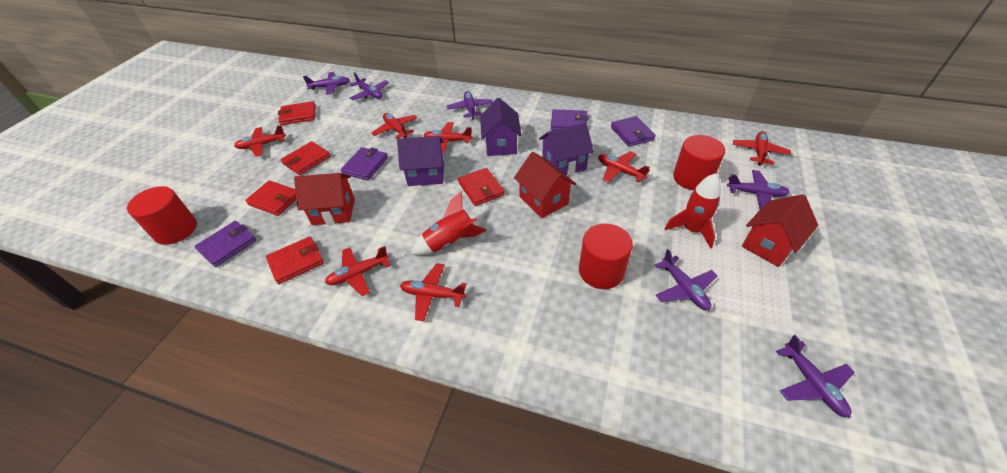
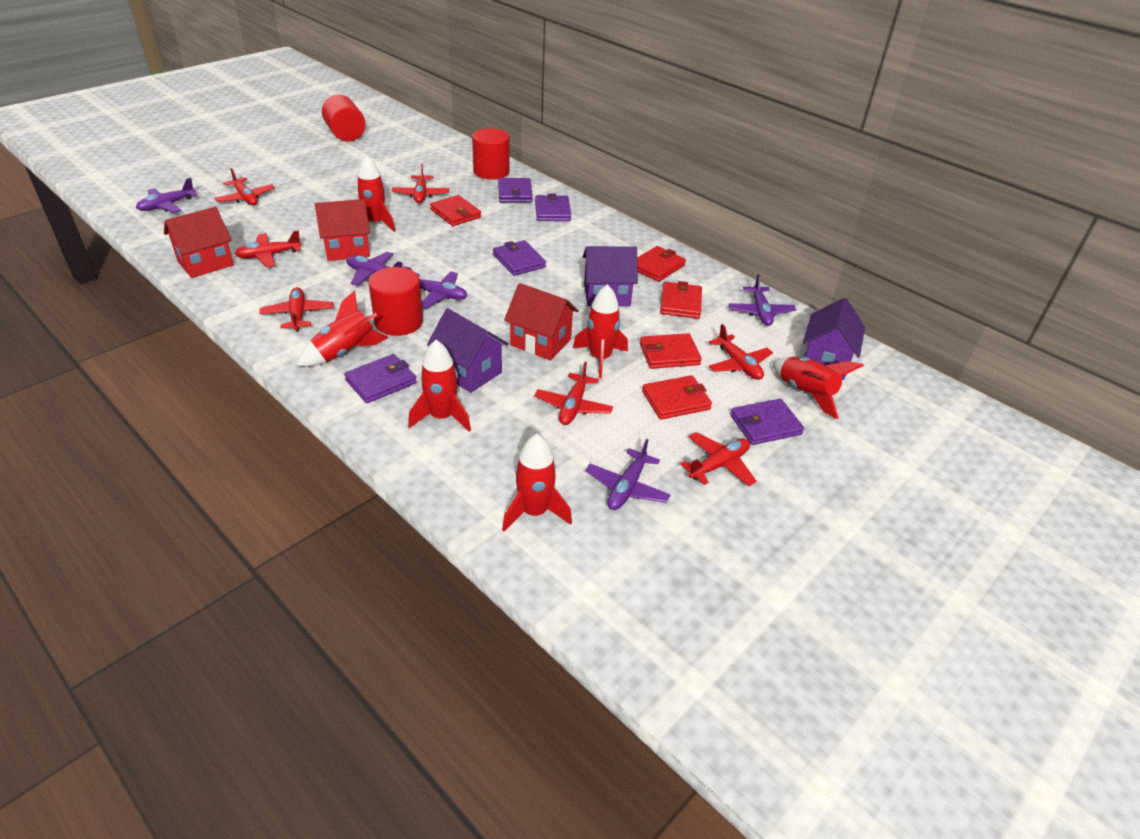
purple plane: [303,72,350,95] [350,72,389,100] [447,91,493,120] [655,249,717,310] [727,170,790,210] [776,335,855,418] = 6 -> [136,178,197,213] [346,252,405,286] [405,267,467,308] [586,439,671,510] [728,274,796,326] = 5
purple wallet: [195,221,256,267] [341,147,388,180] [551,109,588,130] [611,116,656,147] = 4 -> [344,354,417,403] [493,240,546,276] [498,178,533,202] [535,193,571,221] [730,399,804,445] = 5
red rocket: [411,192,487,255] [665,173,721,249] = 2 -> [297,290,388,367] [358,155,395,232] [408,340,471,432] [502,434,572,532] [573,284,628,379] [773,357,864,419] = 6

